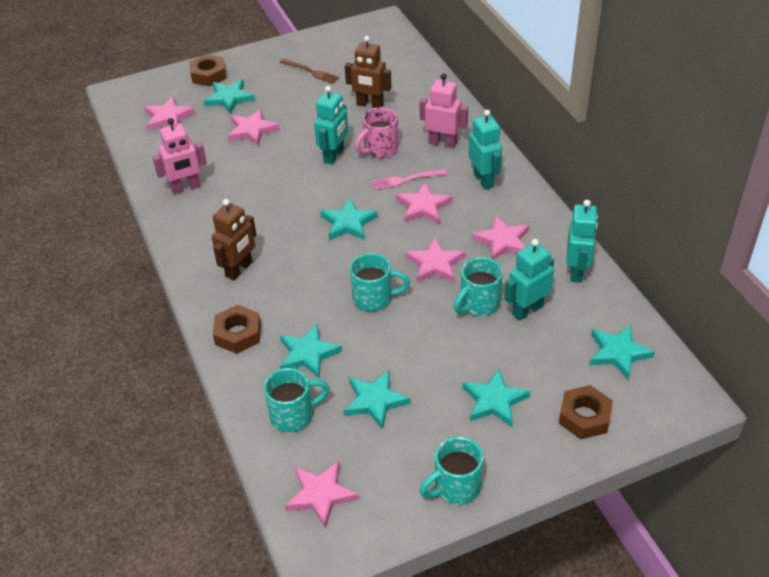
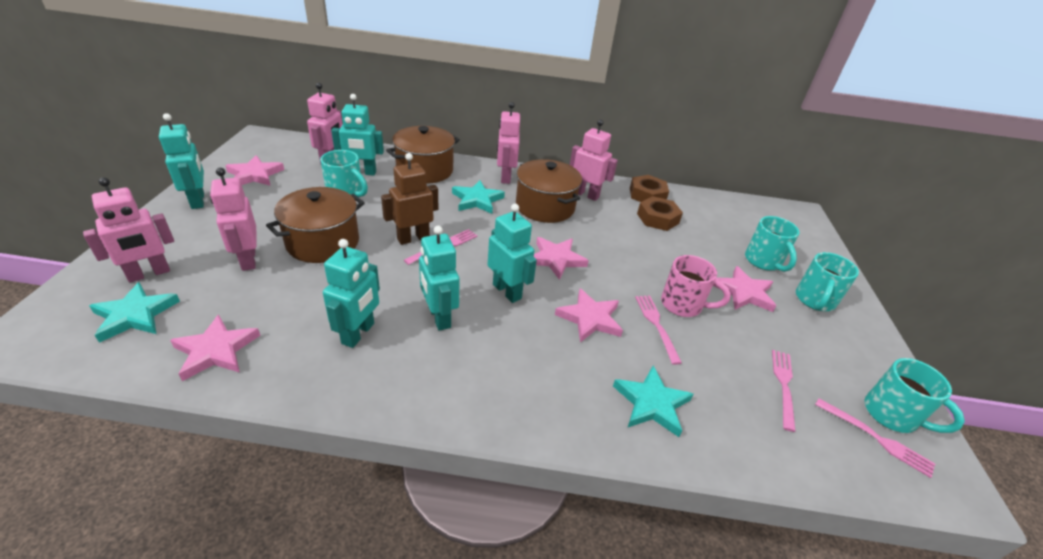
brown fork: [280,59,339,84] = 1 -> none = 0
brown nut: [189,54,227,86] [213,305,261,354] [559,385,613,439] = 3 -> [630,175,669,202] [637,196,683,231] = 2
brown pot: none = 0 -> [266,187,365,263] [386,126,460,184] [516,159,582,223] = 3
brown robot: [212,199,256,280] [345,36,391,108] = 2 -> [381,153,438,245] = 1
pink fork: [372,169,447,190] = 1 -> [404,229,477,265] [635,296,682,365] [772,350,796,432] [815,398,935,478] = 4
pink robot: [152,118,207,194] [420,73,468,148] = 2 -> [83,177,174,282] [210,168,257,271] [307,83,343,165] [497,102,520,184] [570,119,618,201] = 5
pink star: [144,96,195,131] [228,109,279,147] [285,461,359,528] [396,182,452,224] [405,238,465,283] [472,215,529,260] = 6 -> [170,314,261,381] [225,155,284,186] [534,237,589,280] [555,289,623,343] [713,266,776,312] = 5
turquoise robot: [314,86,348,164] [468,109,502,190] [504,239,554,321] [567,200,598,283] = 4 -> [159,113,204,209] [323,239,380,348] [331,94,384,176] [419,226,460,331] [488,204,537,303] = 5
turquoise star: [204,79,255,114] [280,324,342,379] [320,198,378,240] [343,371,411,430] [462,368,530,427] [589,325,655,380] = 6 -> [89,282,180,343] [452,180,505,214] [613,366,694,437] = 3

